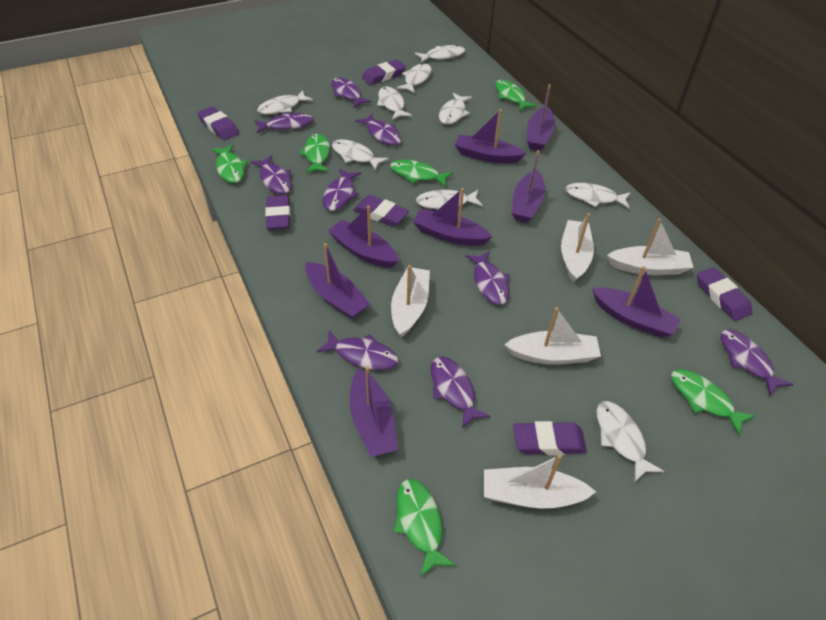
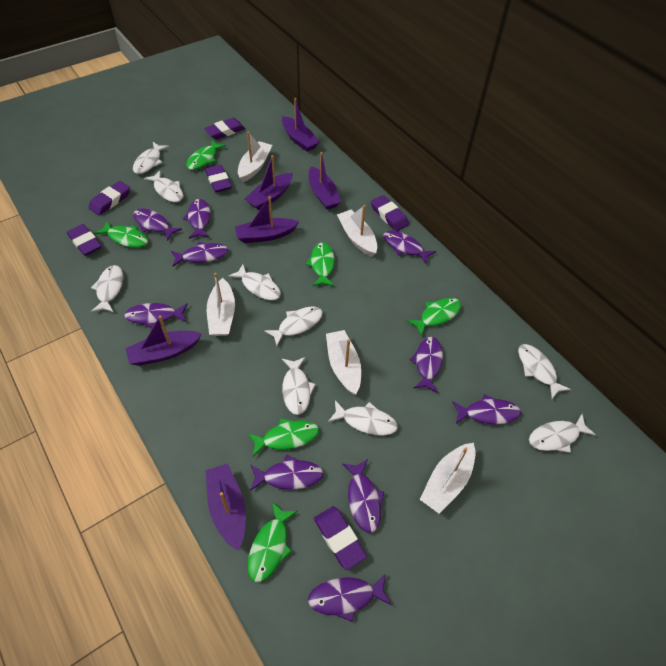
purple boat: [305,243,370,319] [328,206,398,268] [350,366,398,457] [413,188,493,246] [455,109,526,164] [512,150,545,223] [527,84,555,151] [592,266,681,338] = 8 -> [125,315,202,366] [205,463,246,551] [235,196,299,243] [245,155,293,210] [282,98,320,152] [309,152,341,210] = 6
purple fish: [251,155,292,194] [254,113,314,133] [317,330,398,370] [323,169,361,211] [332,77,372,108] [355,114,401,145] [431,356,491,429] [465,251,510,305] [721,329,794,395] = 9 -> [124,303,188,328] [133,209,182,241] [171,242,229,266] [183,199,211,239] [250,455,323,491] [308,574,391,622] [342,459,384,533] [383,231,436,264] [410,337,443,393] [452,394,521,424] = 10

